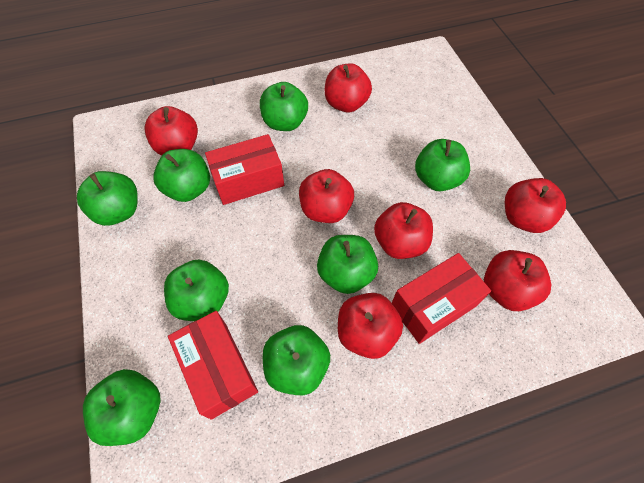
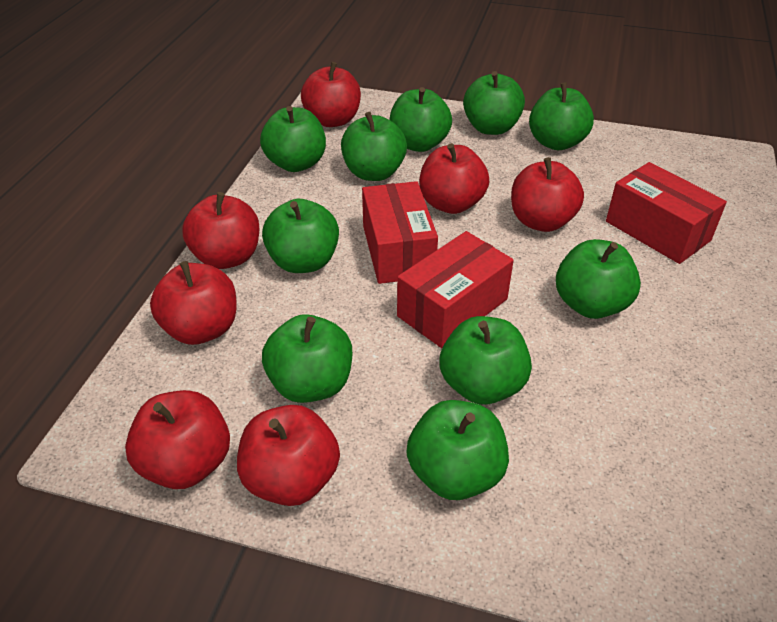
green apple: [77,171,138,226] [83,369,160,446] [153,149,210,202] [164,259,229,321] [260,82,308,131] [263,325,330,395] [317,235,378,294] [415,139,470,191] = 8 -> [260,106,326,172] [262,199,339,273] [262,314,352,403] [341,112,407,181] [389,87,452,152] [407,400,509,500] [440,316,532,405] [463,71,525,135] [529,82,594,150] [556,239,641,319] = 10

